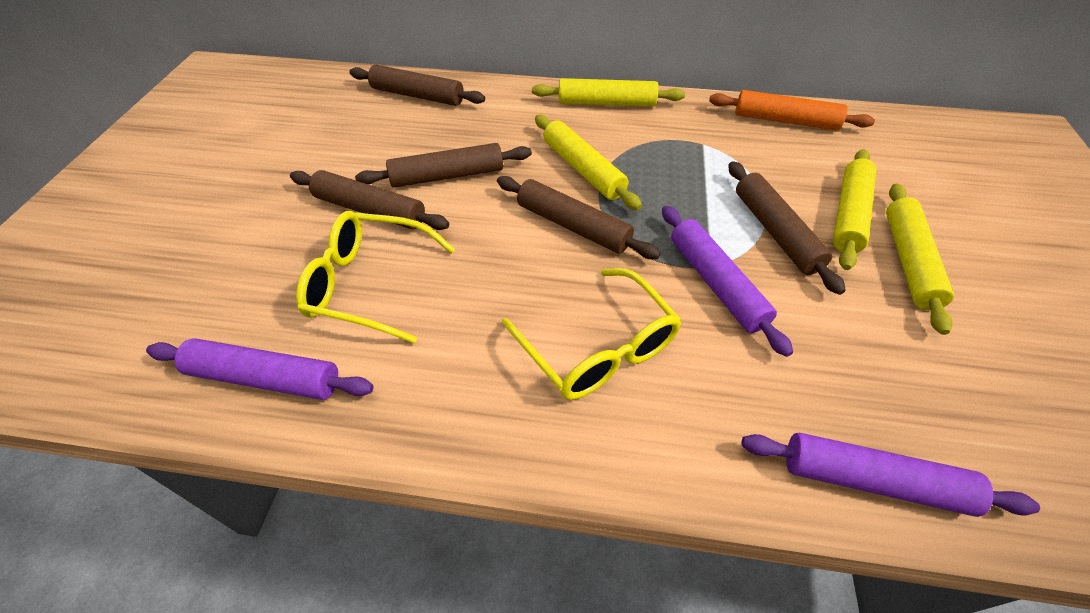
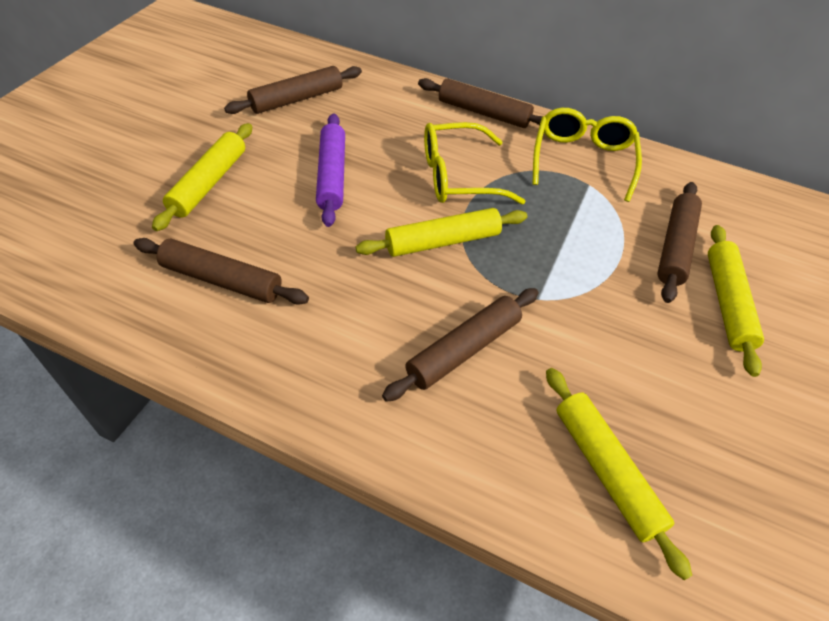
orange rolling pin: [709,90,875,131] = 1 -> none = 0
purple rolling pin: [146,338,374,400] [662,206,793,357] [741,432,1040,517] = 3 -> [316,113,345,227] = 1

